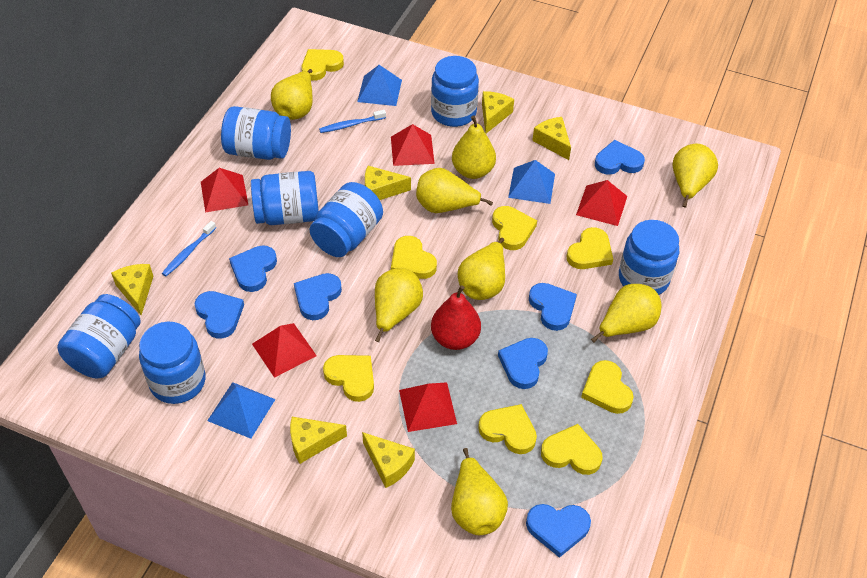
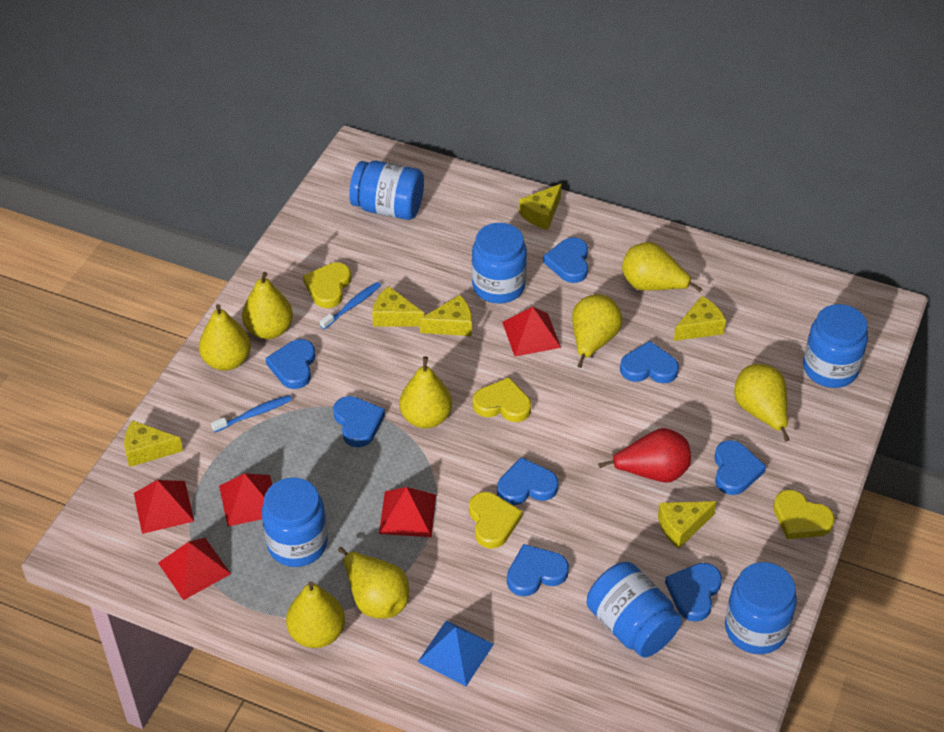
blue heart: [195,291,244,339] [229,245,277,292] [294,273,342,320] [498,338,548,389] [526,504,591,558] [529,283,577,331] [595,140,645,175] = 7 -> [266,339,316,389] [333,396,385,447] [497,457,558,505] [507,544,569,596] [543,237,588,283] [620,341,679,383] [665,563,722,622] [714,440,766,495] = 8
blue jar: [57,294,141,378] [139,322,206,404] [221,106,291,160] [251,171,319,225] [309,182,383,257] [431,56,479,127] [619,220,679,295] = 7 -> [262,477,328,567] [349,161,424,220] [472,223,527,304] [587,562,682,658] [725,562,797,654] [803,304,868,388] = 6
blue pyramid: [207,382,276,439] [357,65,402,106] [508,160,555,204] = 3 -> [418,620,494,686] = 1
yellow heart: [302,49,344,81] [323,355,374,402] [391,236,437,279] [478,404,537,454] [492,206,537,250] [541,424,603,475] [567,227,613,269] [581,360,634,414] = 8 -> [303,262,351,308] [469,492,523,548] [473,377,531,422] [773,490,835,539] = 4

